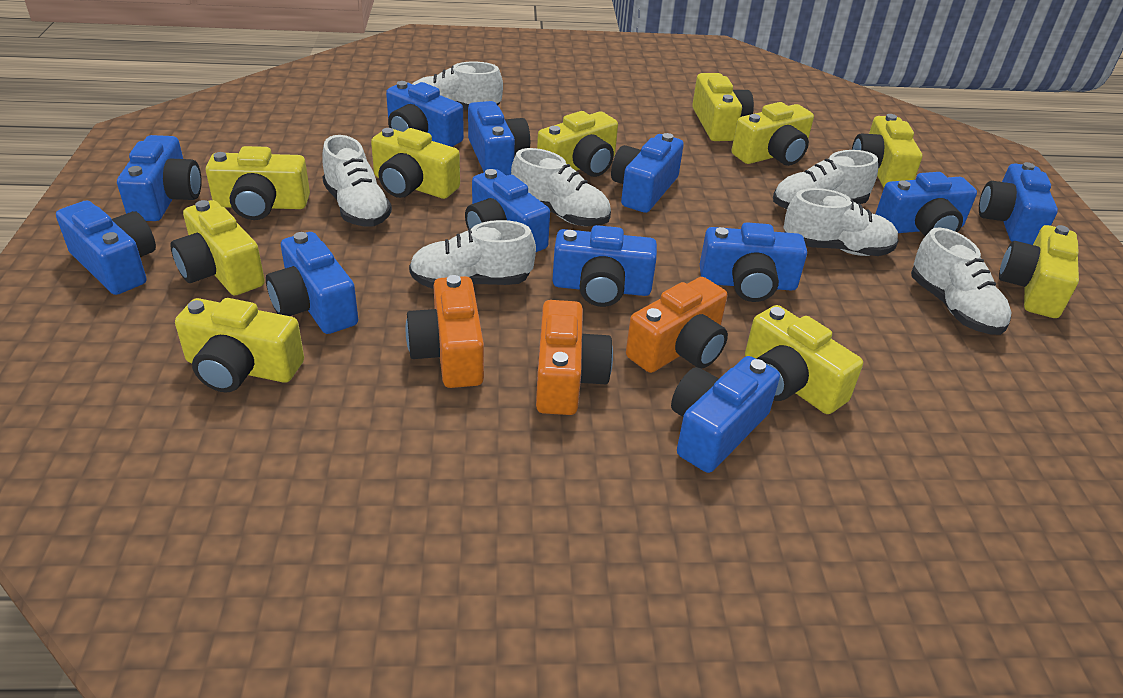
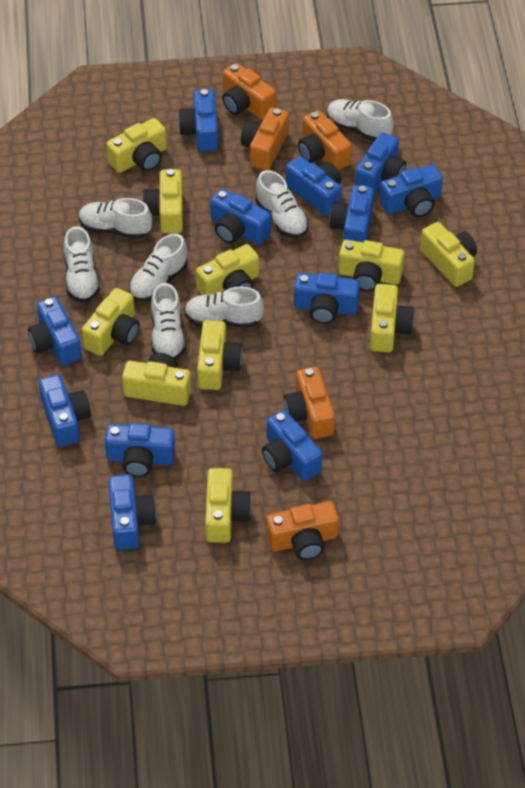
orange camera: [406,275,484,388] [536,300,613,415] [626,277,728,373] = 3 -> [222,63,276,120] [241,107,289,170] [266,501,339,560] [283,367,335,439] [298,110,352,171] = 5

